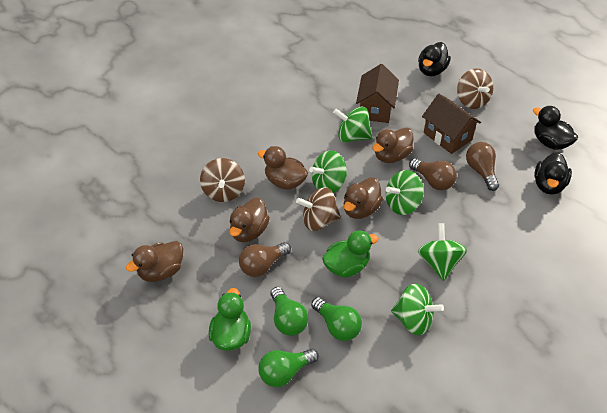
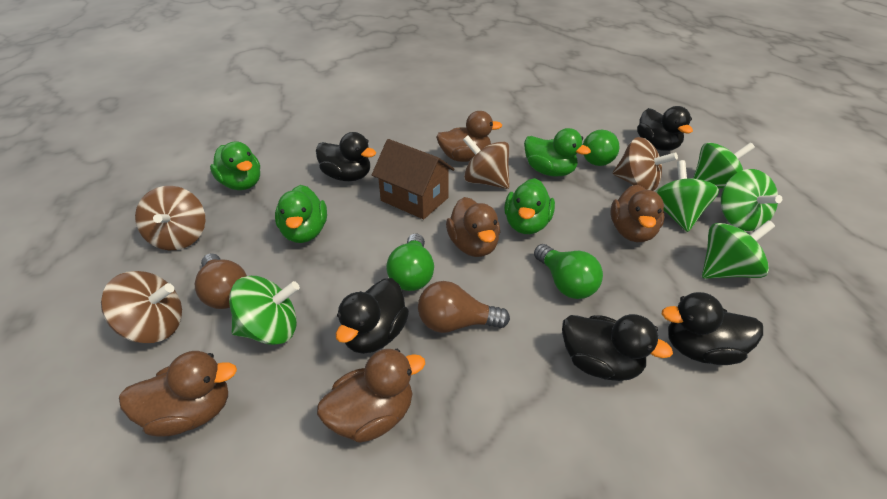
black duck: [418,42,451,76] [533,106,578,150] [534,152,572,195] = 3 -> [316,132,376,181] [336,278,409,354] [562,314,673,381] [637,106,693,151] [662,292,763,365] = 5
brown house: [356,64,399,123] [422,94,481,154] = 2 -> [372,139,454,219] = 1
brown light bulb: [239,242,291,277] [409,159,457,190] [466,142,499,191] = 3 -> [195,253,247,309] [418,281,510,333] = 2
brown spinning top: [200,158,245,202] [296,187,341,231] [457,68,493,109] = 3 -> [101,271,182,343] [135,186,205,250] [463,135,510,189] [613,137,678,191] = 4
green duck: [209,288,251,351] [322,230,379,278] = 2 -> [210,141,260,190] [275,185,327,243] [504,178,555,234] [524,128,591,176] = 4

